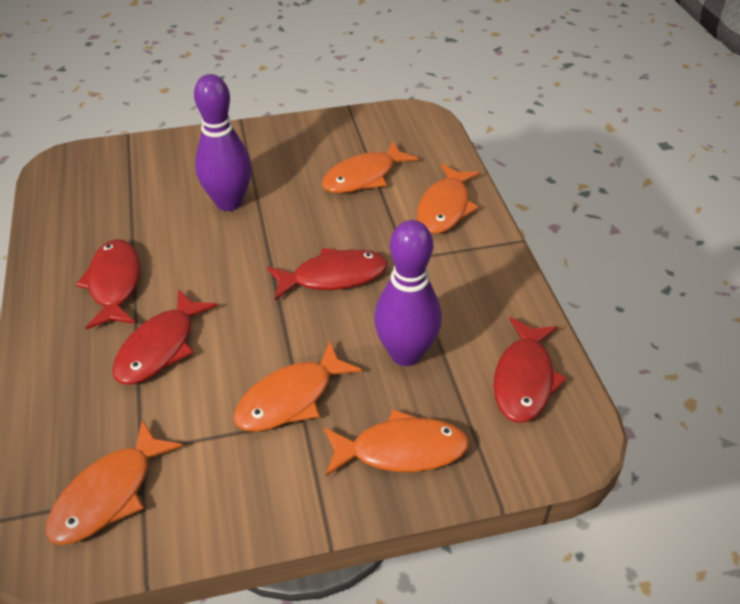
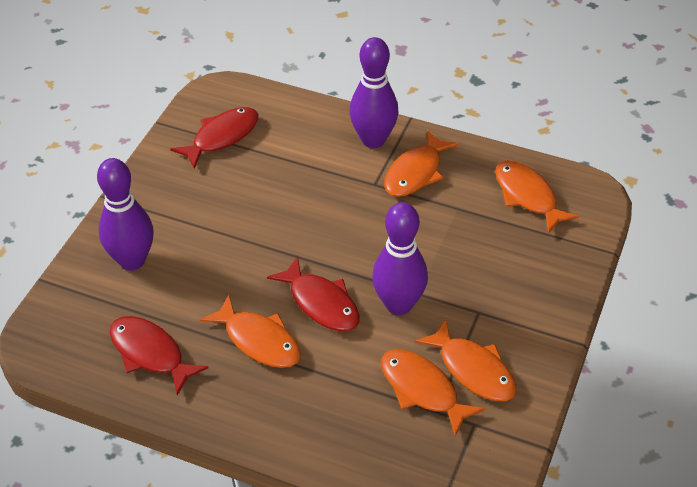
purple bowling pin: [194,74,252,211] [374,220,442,366] = 2 -> [97,158,154,270] [349,37,398,148] [372,202,428,315] = 3
red fish: [75,239,140,330] [112,289,217,385] [267,248,388,300] [493,317,567,422] = 4 -> [110,316,209,396] [170,107,258,169] [267,256,360,331] = 3

